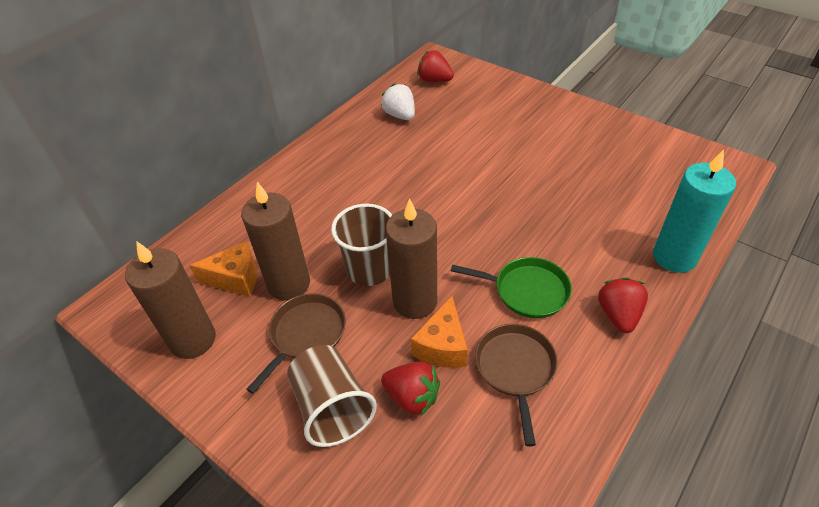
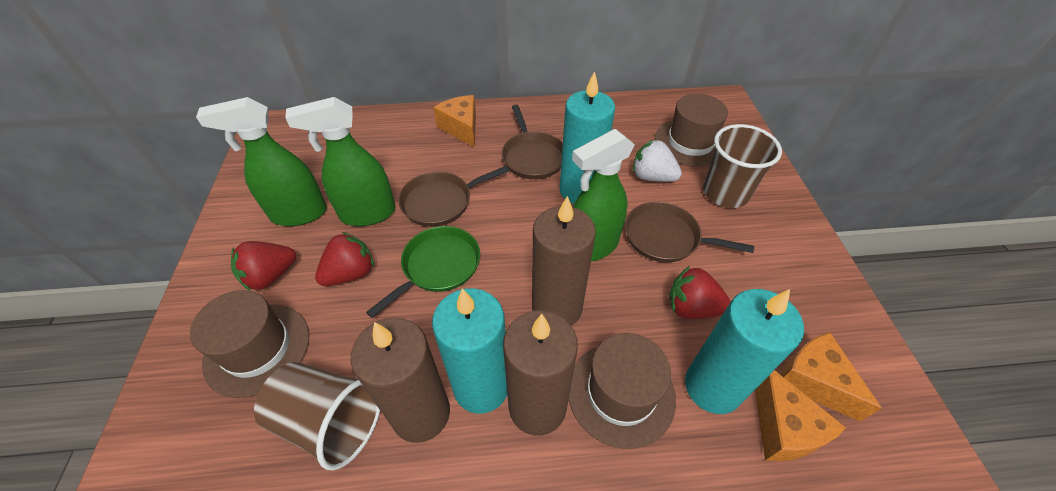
brown hat: none = 0 -> [190,290,309,398] [569,333,676,449] [655,94,728,167] = 3
brown pan: [246,293,346,394] [475,324,558,446] = 2 -> [398,166,509,227] [502,105,563,179] [625,202,754,262] = 3
green spray bottle: none = 0 -> [196,97,327,226] [285,97,396,226] [572,129,635,262] = 3
orange cheese: [189,241,257,297] [411,296,468,368] = 2 -> [433,95,476,148] [755,370,846,461] [780,333,882,421] = 3
turquoise candle: [653,149,736,273] = 1 -> [432,288,507,414] [559,71,615,204] [685,289,804,414] = 3

